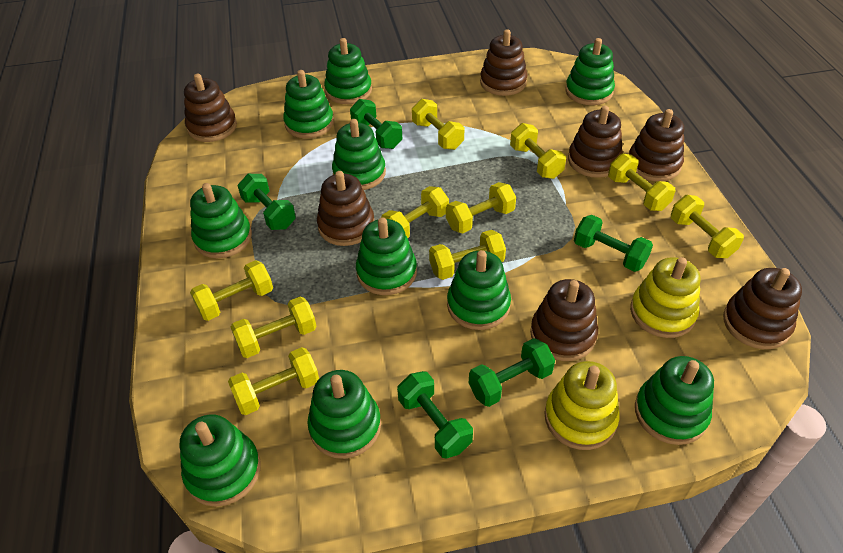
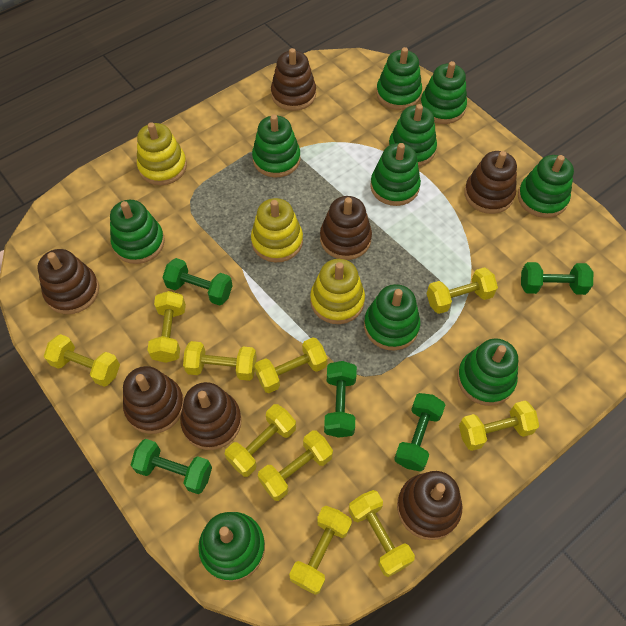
yellow stacking toy: [544,361,620,450] [630,257,701,338] = 2 -> [137,122,187,185] [251,198,303,262] [310,259,365,324] = 3

